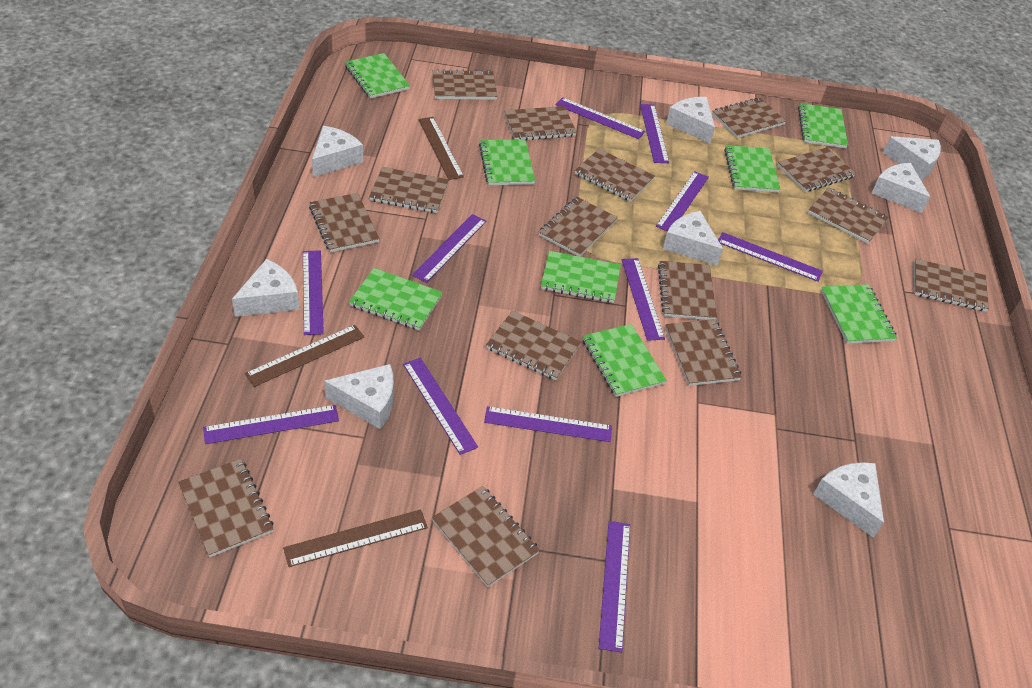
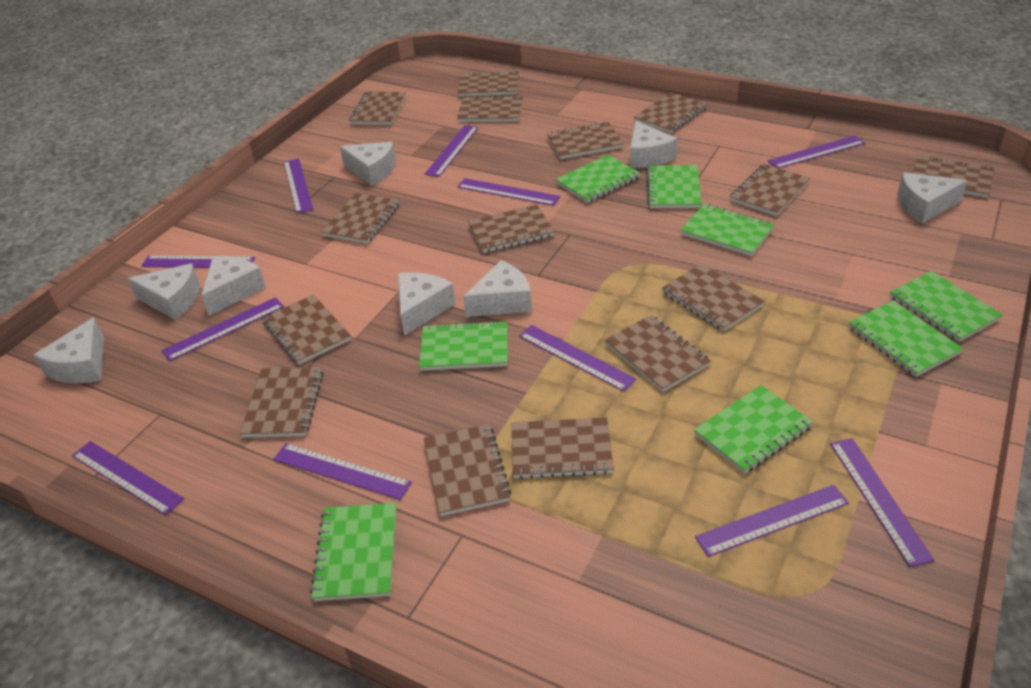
brown ruler: [245,325,364,387] [283,509,428,567] [418,117,464,180] = 3 -> none = 0

